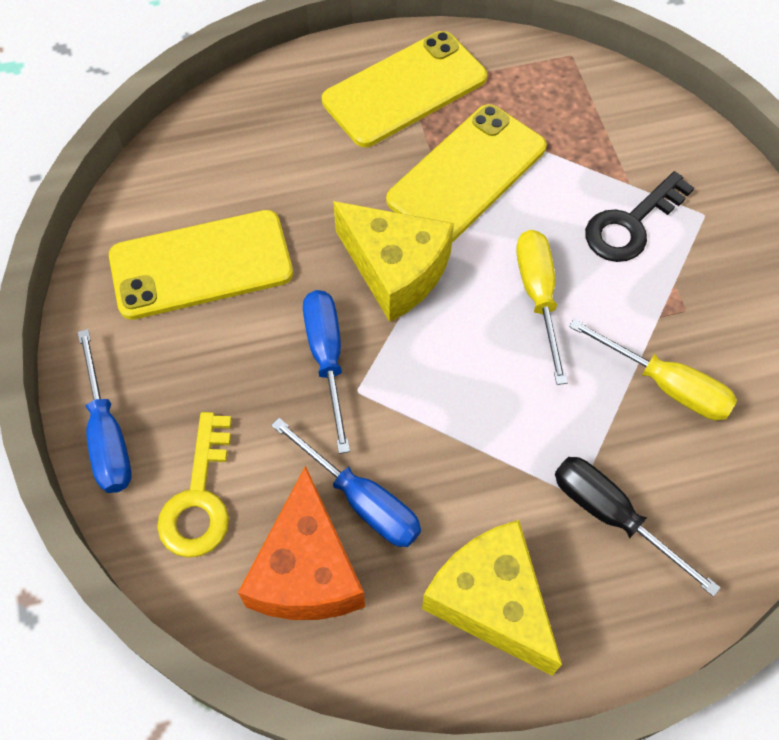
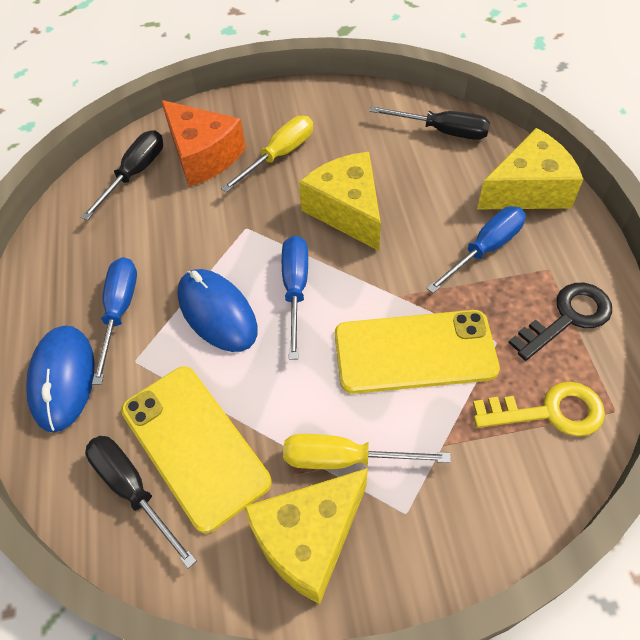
black screwdriver: [555,457,721,597] = 1 -> [81,130,163,220] [85,436,197,569] [369,106,490,140] = 3
blue mouse: none = 0 -> [26,326,94,432] [177,269,258,352] = 2
yellow cheese: [333,201,454,322] [422,520,562,675] = 2 -> [244,468,368,604] [299,152,381,251] [477,128,583,209] = 3
yellow phone: [109,210,293,320] [322,31,487,147] [386,104,547,242] = 3 -> [121,366,272,533] [335,310,500,394] = 2

